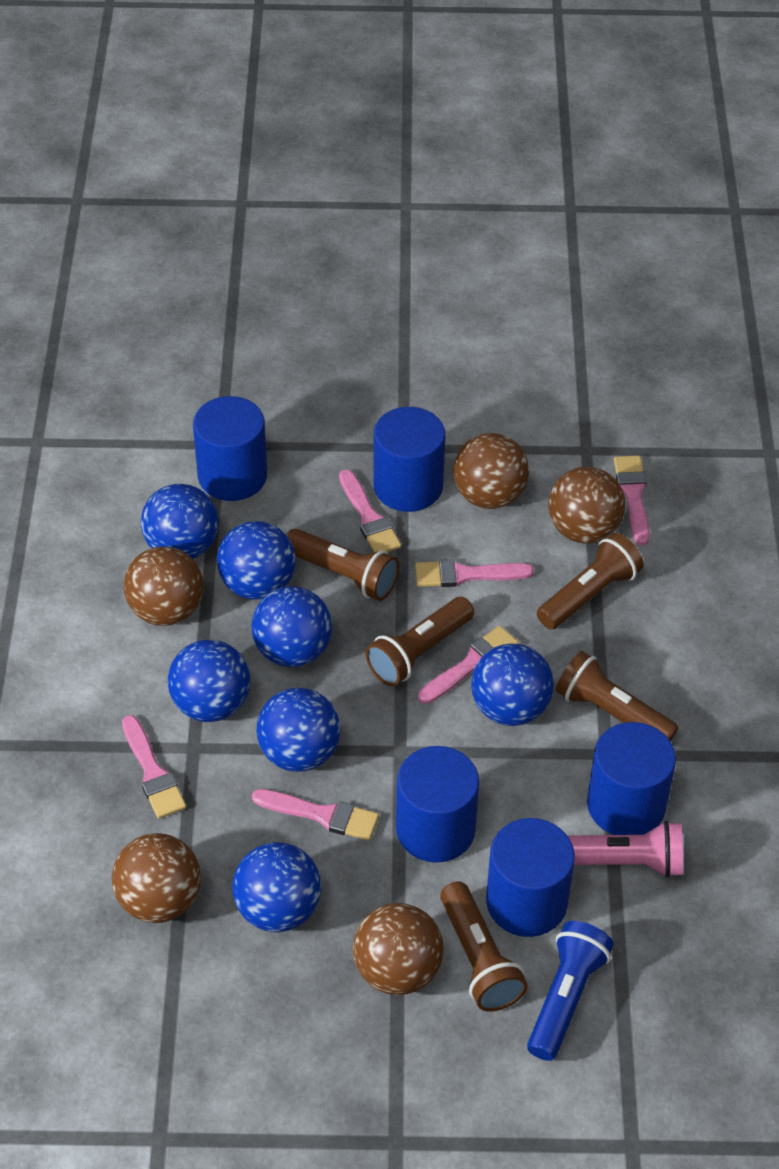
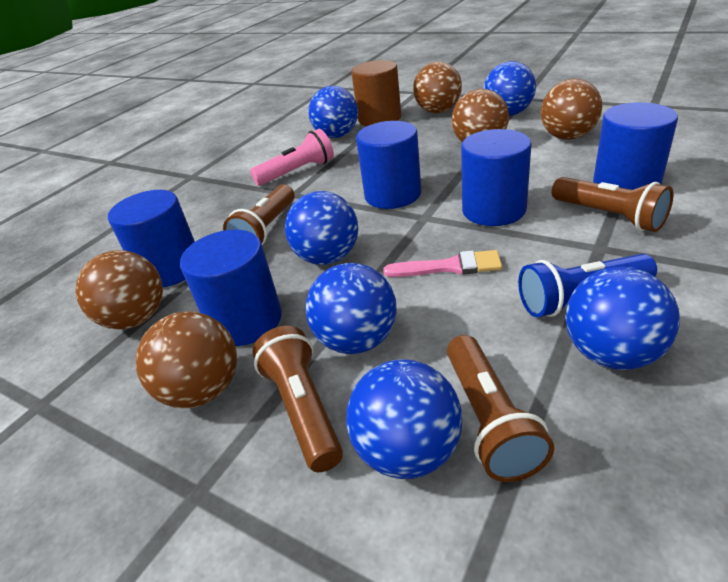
blue ball: [141,484,219,559] [168,640,250,722] [217,521,296,600] [232,842,321,932] [251,586,332,667] [256,688,340,772] [471,643,554,726] = 7 -> [285,191,358,265] [305,263,397,354] [308,86,358,138] [346,359,462,479] [483,61,536,116] [565,267,680,370] = 6
brown cylinder: none = 0 -> [351,60,401,126] = 1
brown flashlight: [286,529,399,601] [365,597,474,686] [440,881,528,1012] [537,533,644,630] [556,651,679,742] = 5 -> [223,184,295,245] [252,326,343,472] [447,335,554,482] [552,177,673,232] = 4
pink brush: [122,715,186,819] [252,789,379,841] [339,469,401,552] [415,559,534,587] [418,626,519,704] [614,456,650,545] = 6 -> [383,250,502,277] = 1

